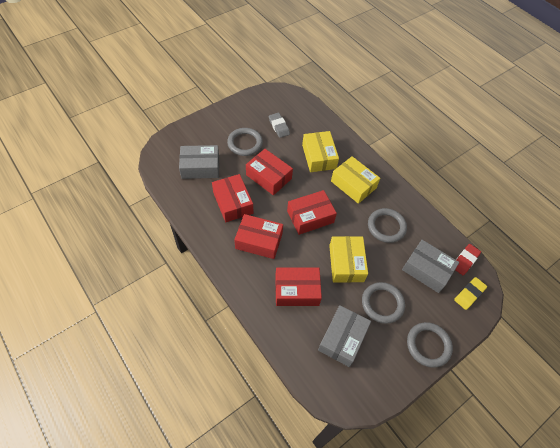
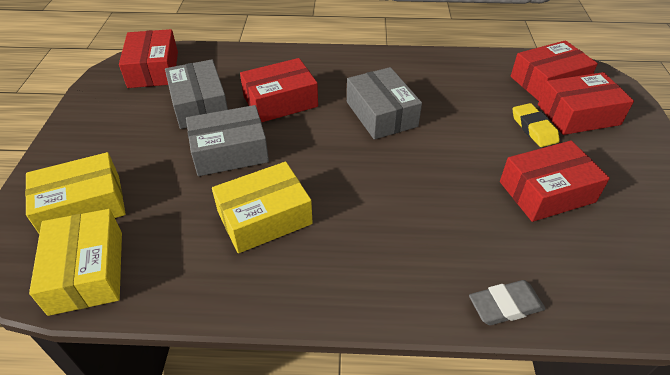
grey ring: [227,128,263,156] [362,282,405,324] [368,208,407,243] [407,322,453,368] = 4 -> none = 0
red eraser: [455,244,481,275] = 1 -> none = 0

